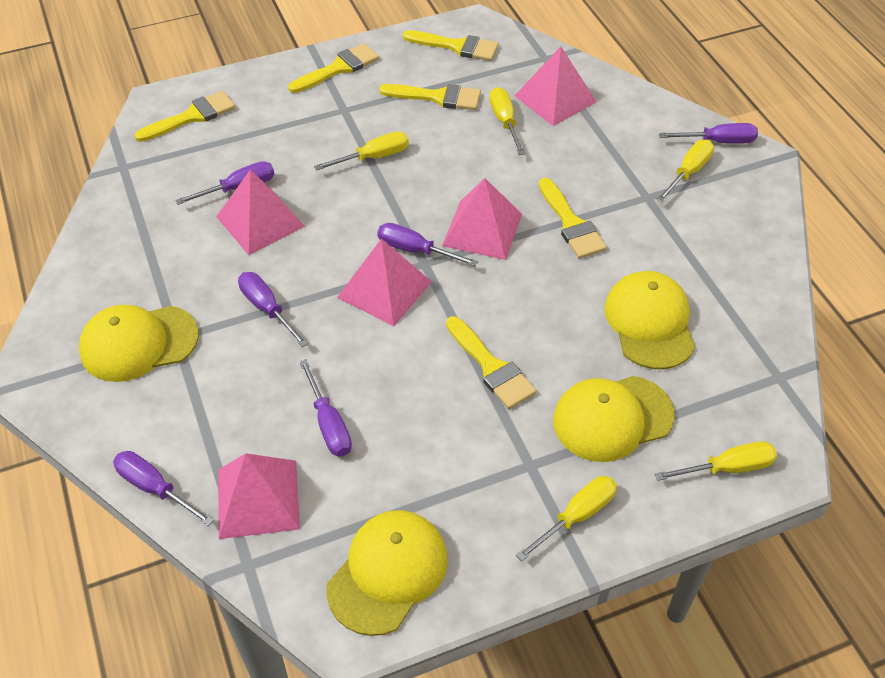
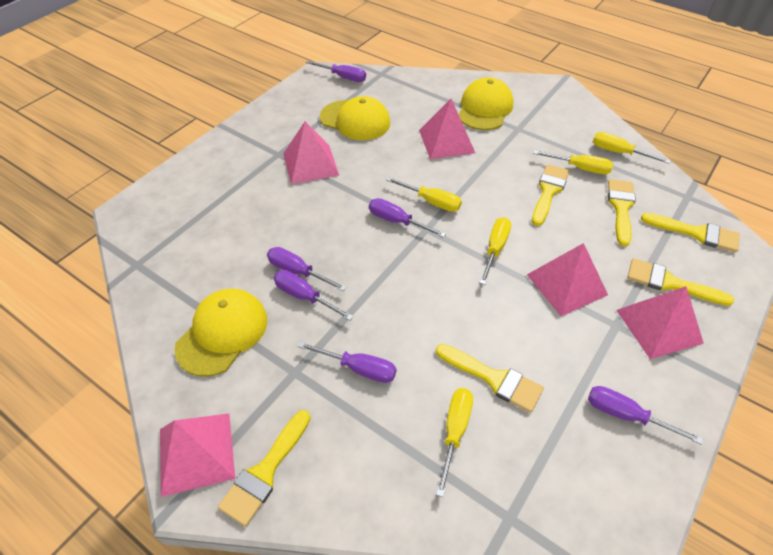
yellow cap: [79,305,199,382] [326,510,448,636] [553,376,675,462] [604,271,695,369] = 4 -> [174,288,267,377] [320,96,390,140] [458,77,514,130] = 3

